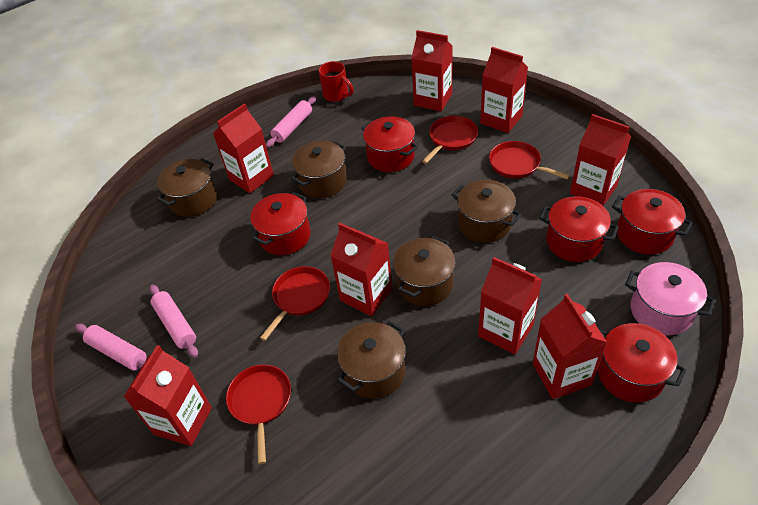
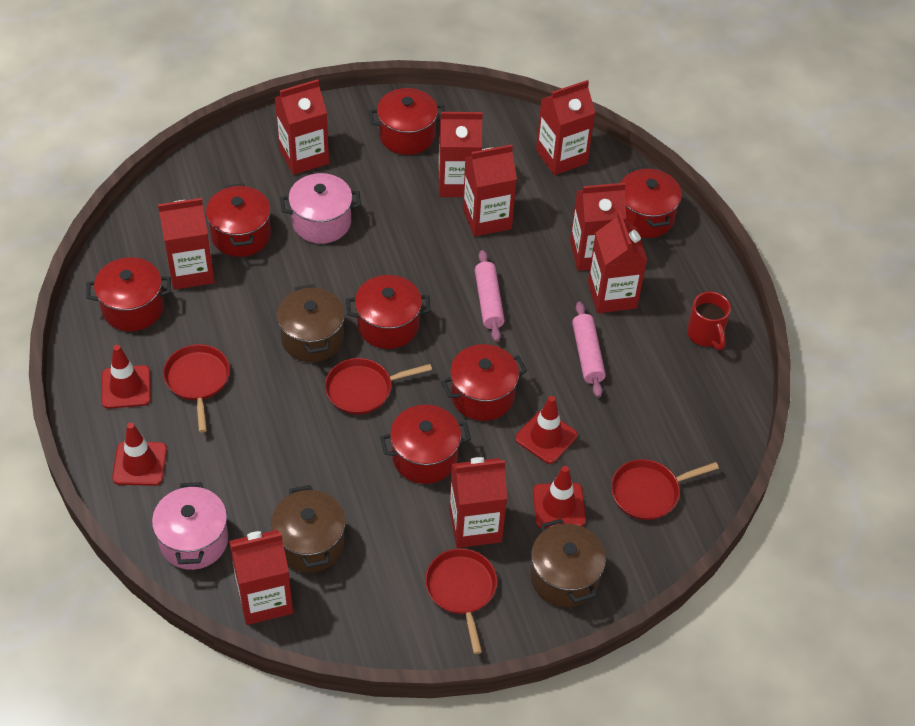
brown pot: [157,158,217,217] [291,141,347,198] [337,321,406,399] [393,236,456,306] [452,180,522,243] = 5 -> [271,485,346,573] [277,284,345,362] [530,519,606,607] = 3
pink pot: [625,262,715,335] = 1 -> [152,482,228,570] [280,173,361,244] = 2
pink rolling pin: [75,324,146,371] [150,285,198,358] [266,96,316,148] = 3 -> [475,250,505,342] [572,301,606,398] = 2
red carton: [124,345,212,446] [213,103,274,193] [330,223,393,316] [411,30,453,111] [478,257,542,354] [480,47,528,133] [532,294,608,399] [570,114,631,206] = 8 -> [158,198,215,290] [229,530,293,625] [275,79,329,175] [438,112,483,197] [449,457,507,548] [463,144,517,237] [536,80,595,175] [570,183,626,271] [588,211,647,313] = 9
red pot: [250,192,311,255] [361,116,418,172] [539,196,619,262] [598,323,686,403] [612,189,693,255] = 5 -> [86,257,171,331] [206,184,271,257] [346,275,430,349] [369,88,445,155] [380,405,471,484] [441,344,527,421] [621,166,682,238] = 7
red traffic cone: none = 0 -> [102,345,151,409] [112,423,167,486] [515,396,578,464] [533,466,586,528] = 4

